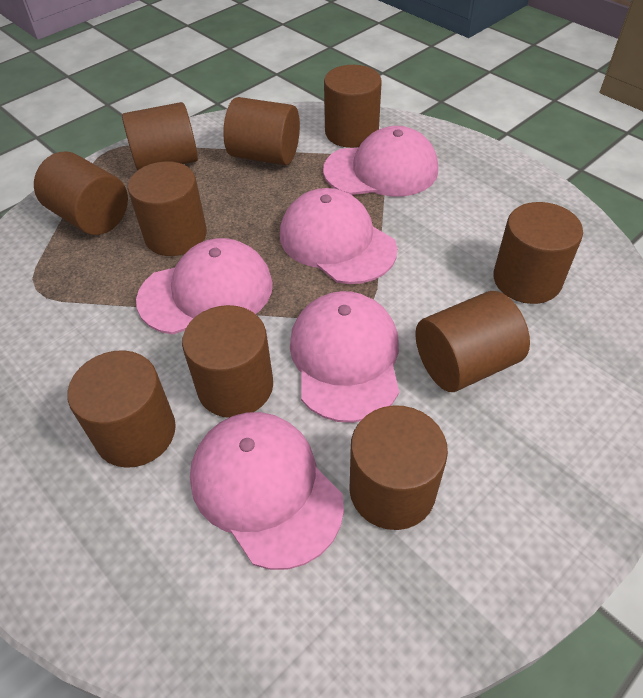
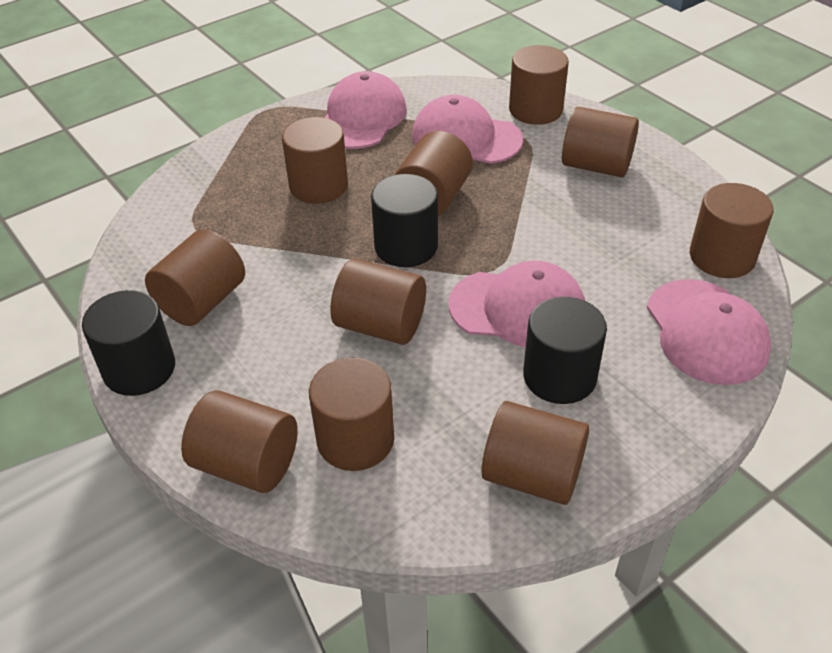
black cylinder: none = 0 -> [82,290,175,396] [371,174,438,267] [523,297,607,404] = 3
pink cap: [136,238,273,335] [190,412,344,570] [280,188,397,284] [290,291,399,423] [323,126,438,197] = 5 -> [324,71,407,149] [412,95,523,164] [449,261,585,347] [647,279,771,385] = 4

